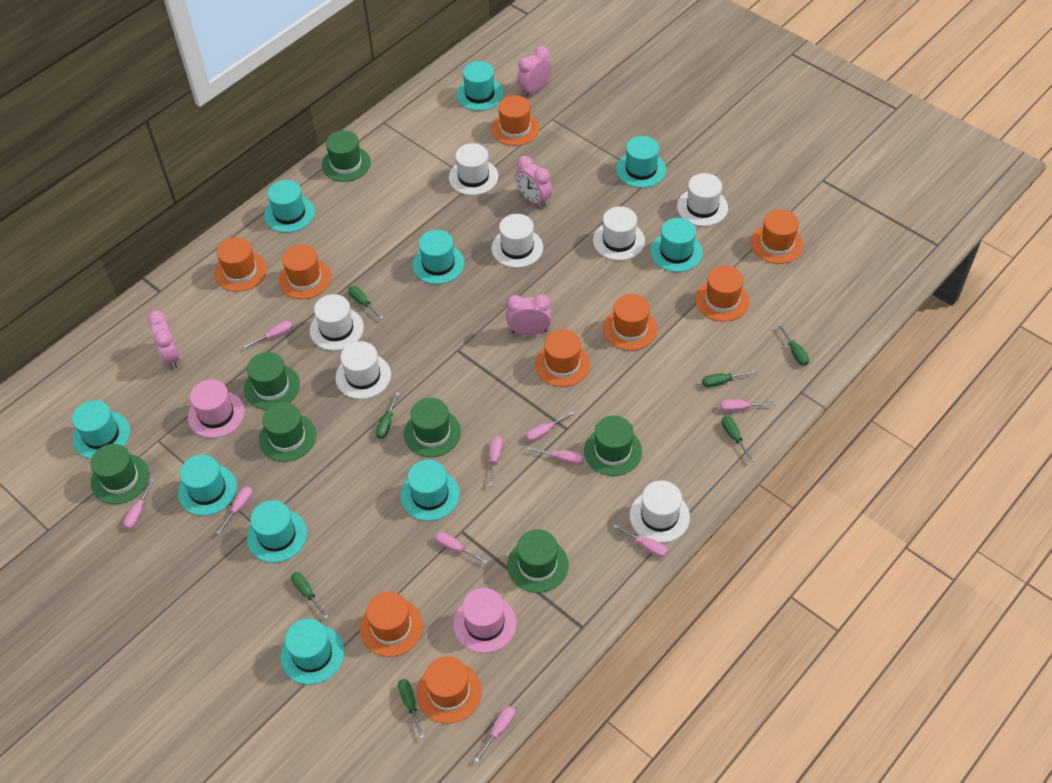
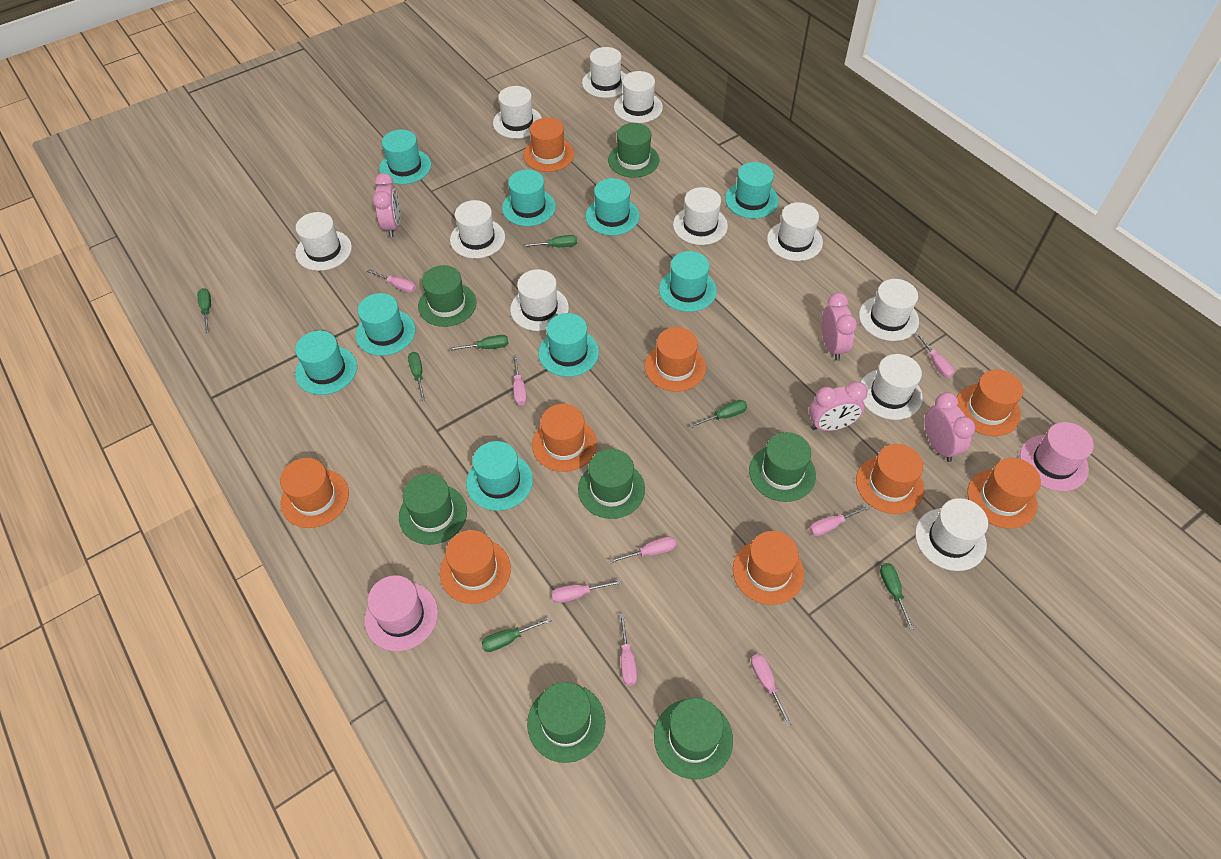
pink screwdriver: [123,479,155,529] [216,486,253,535] [243,321,293,349] [435,532,487,564] [474,706,515,763] [488,436,502,486] [526,411,575,442] [528,447,584,465] [614,524,668,557] [720,399,776,412] = 10 -> [367,269,416,293] [513,355,527,405] [552,579,622,603] [609,536,676,563] [619,614,637,686] [751,654,792,726] [809,505,870,536] [915,332,955,378] = 8
turquoise hat: [72,400,130,459] [178,455,237,516] [247,500,307,563] [264,180,315,233] [280,619,344,685] [401,460,460,521] [412,230,465,284] [456,61,504,111] [616,136,666,188] [650,218,703,272] = 10 -> [295,331,357,395] [355,293,415,356] [379,129,431,184] [466,441,533,511] [502,169,556,226] [538,313,599,377] [585,178,639,235] [659,251,717,312] [725,162,779,219] = 9
white hat: [310,294,364,351] [335,341,391,399] [449,143,498,195] [491,214,543,268] [593,206,645,261] [630,480,690,543] [677,173,728,226] = 7 -> [295,212,352,271] [450,200,505,259] [493,86,542,139] [510,269,569,331] [582,47,626,98] [614,71,663,123] [673,187,728,245] [767,202,823,261] [859,279,919,341] [861,354,923,420] [915,498,988,571] = 11

